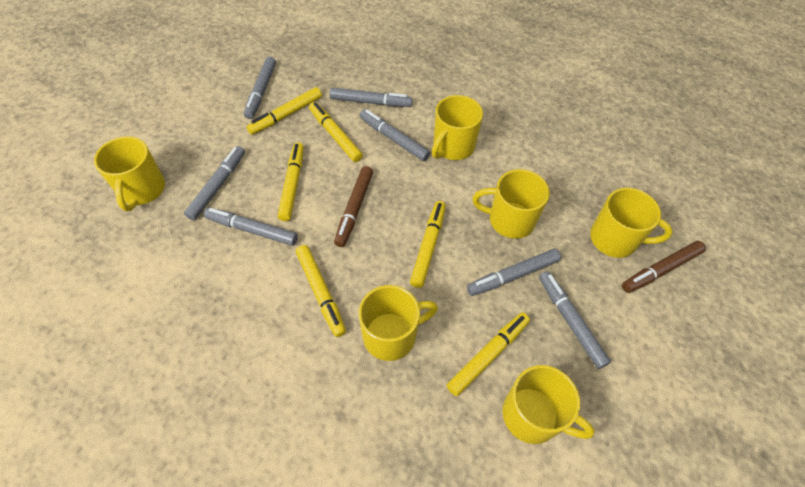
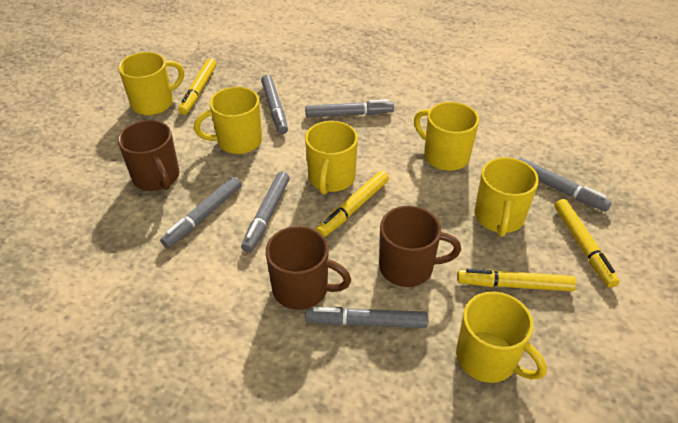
brown marker: [334,166,373,247] [622,241,706,293] = 2 -> none = 0
brown mug: none = 0 -> [118,120,179,191] [266,226,351,310] [379,206,461,287] = 3
grey marker: [184,146,245,220] [204,208,298,246] [244,57,276,119] [330,88,412,107] [360,110,430,161] [467,249,561,296] [539,271,611,369] = 7 -> [160,177,241,248] [241,172,290,252] [261,75,288,134] [305,99,394,118] [305,307,428,328] [518,157,612,212] = 6
yellow marker: [247,87,322,135] [278,143,304,221] [296,245,346,337] [309,102,363,162] [410,201,446,288] [447,312,530,396] = 6 -> [178,58,217,115] [316,171,389,237] [457,269,576,291] [554,199,620,288] = 4

